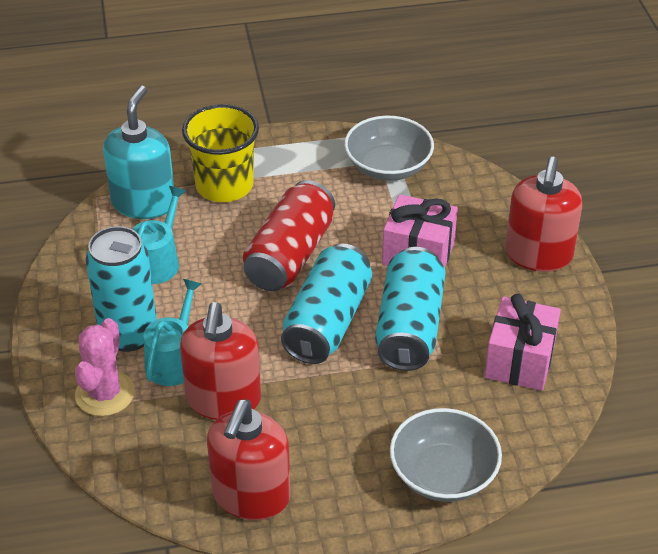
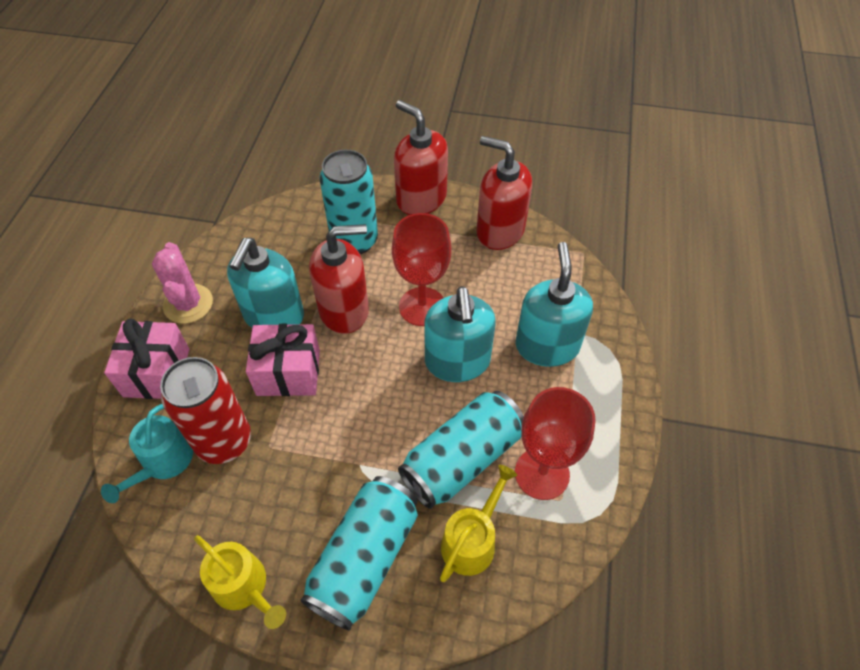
grey bowl: [344,116,434,181] [390,408,502,502] = 2 -> none = 0
red goblet: none = 0 -> [392,213,451,326] [515,387,596,500] = 2
turquoise soap dispenser: [103,86,174,219] = 1 -> [227,238,304,328] [424,286,496,382] [515,242,593,367] = 3
turquoise watering can: [132,186,186,284] [143,279,202,386] = 2 -> [101,404,193,503] = 1
yellow cup: [182,104,259,202] = 1 -> none = 0
yellow watering can: none = 0 -> [194,535,286,629] [440,465,517,582] = 2

